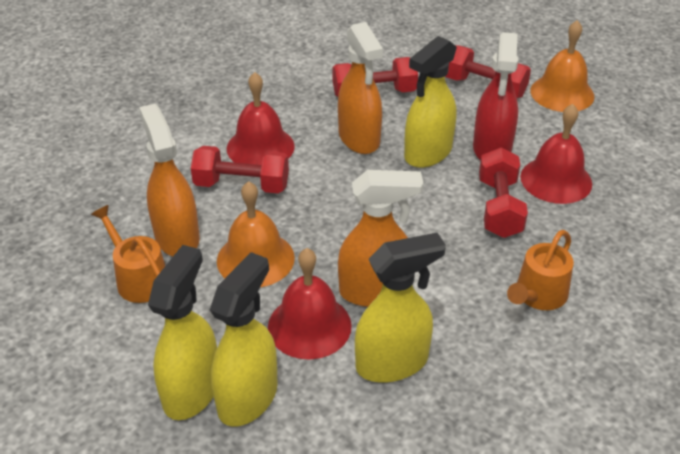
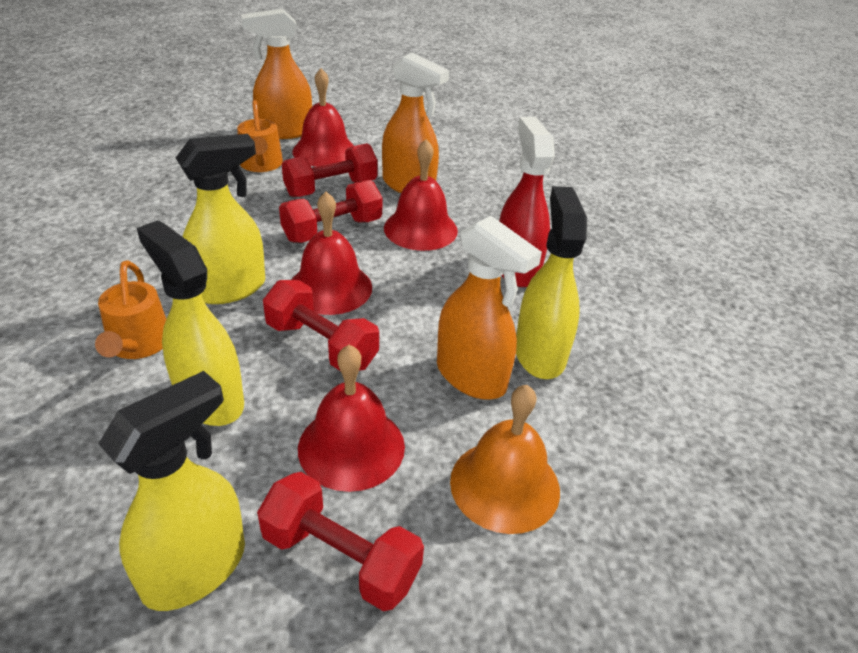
orange bell: [217,181,295,287] [530,20,594,112] = 2 -> [450,385,560,534] = 1
red bell: [227,72,295,165] [268,248,352,359] [520,104,592,204] = 3 -> [292,192,372,315] [293,68,354,167] [298,345,405,492] [384,139,458,251] = 4

